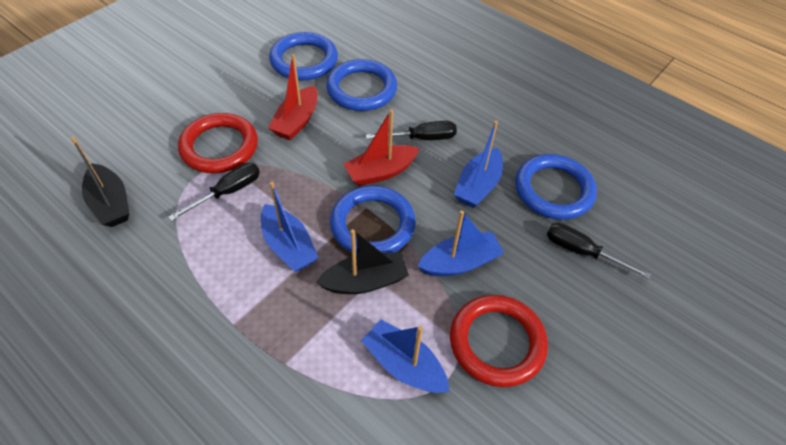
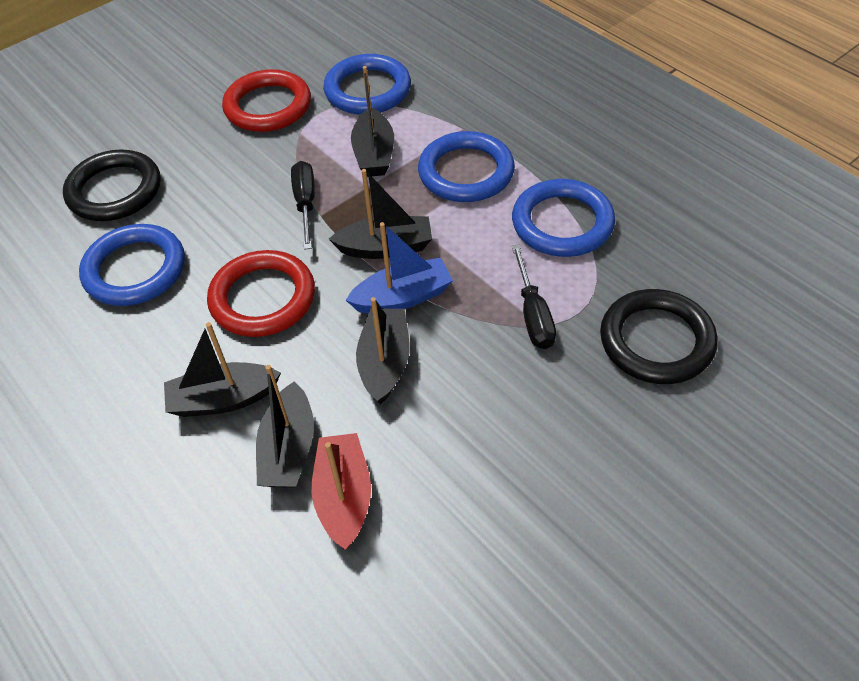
black boat: [71,137,129,227] [316,229,409,294] = 2 -> [164,322,281,417] [256,365,314,488] [329,169,432,259] [351,66,394,177] [356,297,410,405] = 5
black ring: none = 0 -> [63,149,161,221] [600,289,718,384] = 2
black screwdriver: [168,163,260,221] [366,121,457,140] [547,223,651,279] = 3 -> [291,161,315,250] [512,245,556,349] = 2
blue boat: [261,182,319,272] [361,320,450,393] [417,210,504,276] [454,121,503,208] = 4 -> [346,222,453,314] = 1
red boat: [268,54,318,140] [344,109,420,186] = 2 -> [312,433,371,550] = 1

